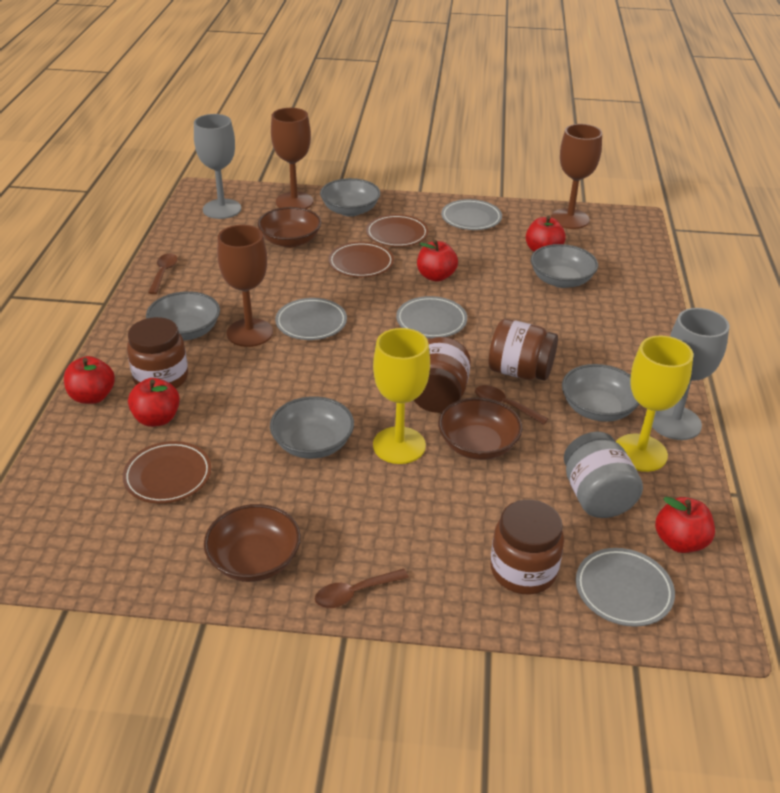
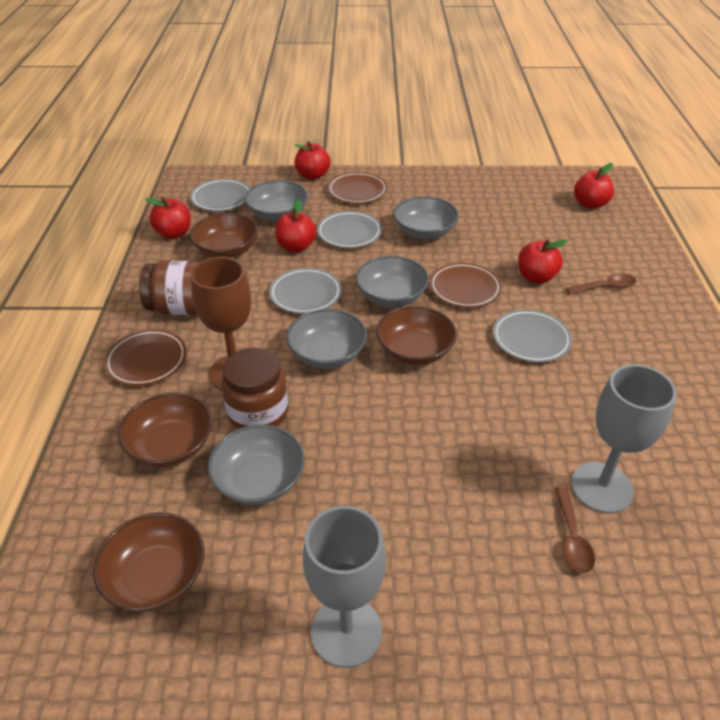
brown bowl: [204,504,301,582] [257,207,321,248] [438,398,522,460] = 3 -> [93,512,205,612] [118,393,212,467] [190,213,258,258] [376,306,457,365] = 4
brown goblet: [217,225,273,347] [271,108,313,209] [551,124,602,229] = 3 -> [191,257,251,390] = 1
brown jar: [127,317,188,388] [414,337,471,413] [489,319,558,381] [490,500,564,595] = 4 -> [139,260,200,315] [221,348,288,429] = 2
brown spoon: [148,253,178,294] [315,569,409,608] [475,385,548,425] = 3 -> [555,486,595,573] [566,273,636,294] = 2
grey jar: [564,432,643,518] = 1 -> none = 0
yellow goblet: [373,328,430,464] [616,336,693,472] = 2 -> none = 0

